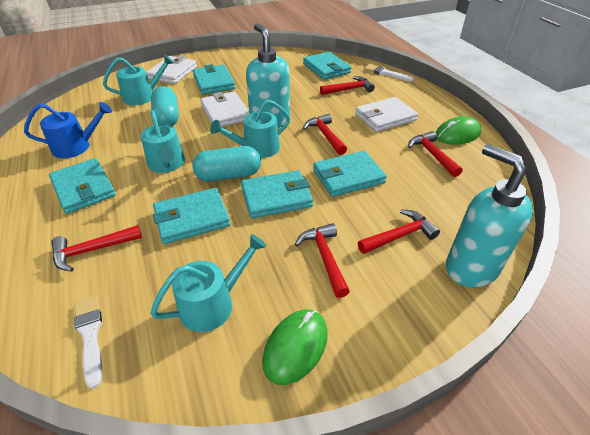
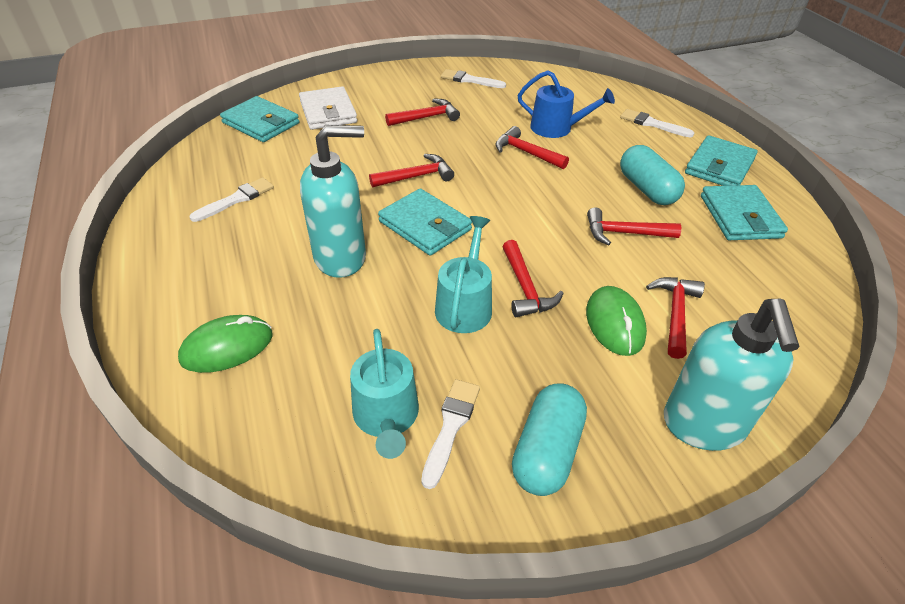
turquoise wallet: [49,158,116,214] [153,188,230,244] [193,64,236,95] [241,170,313,218] [303,52,352,80] [313,151,387,197] = 6 -> [220,96,299,142] [378,189,472,256] [685,135,758,186] [701,185,788,240] = 4
turquoise watering can: [103,55,174,105] [141,110,185,173] [150,234,267,332] [210,100,290,158] = 4 -> [350,329,419,459] [435,216,492,333] = 2
white brush: [74,295,102,389] [365,64,414,82] = 2 -> [189,177,274,222] [421,379,480,489] [441,69,506,88] [620,109,694,137] = 4
white wallet: [146,56,197,84] [200,91,250,127] [355,97,418,132] = 3 -> [299,86,357,130] = 1

